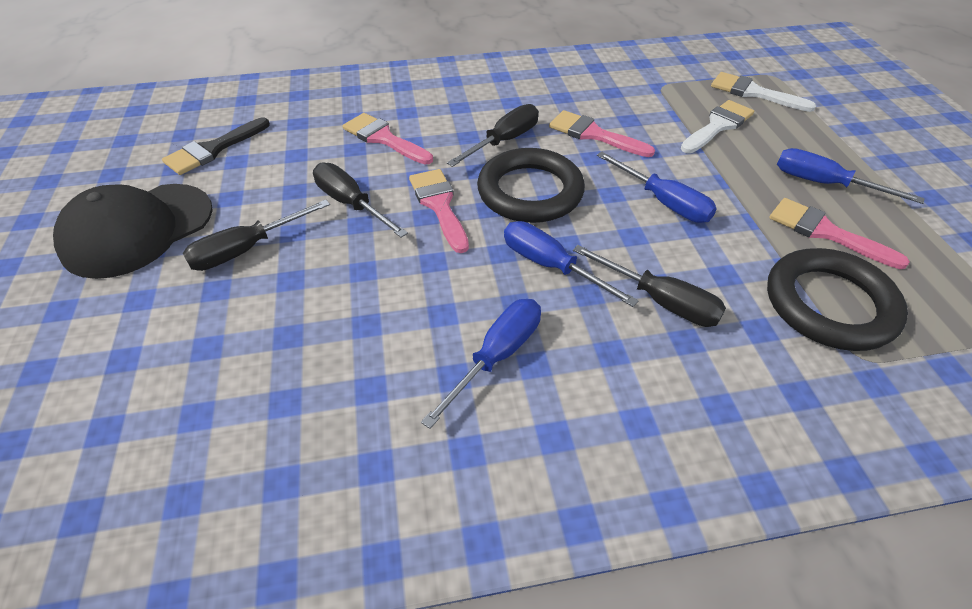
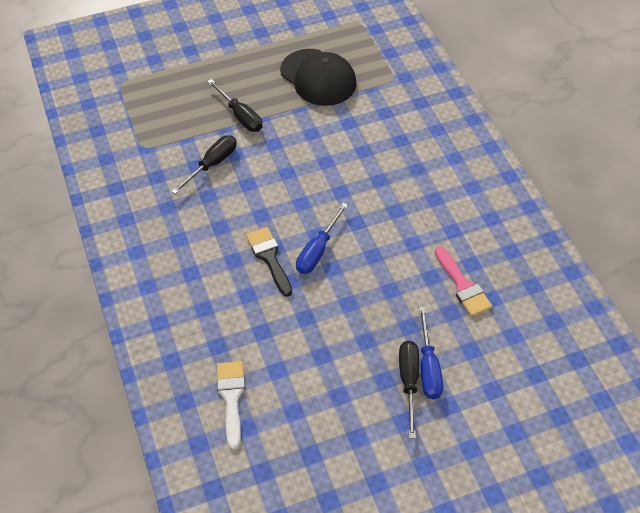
black ring: [477,148,585,223] [767,248,908,351] = 2 -> none = 0
black screwdriver: [183,200,330,271] [313,163,408,238] [447,104,539,167] [573,245,726,327] = 4 -> [171,135,237,194] [207,79,262,132] [399,341,419,439] = 3
blue screwdriver: [421,299,541,429] [504,221,639,307] [597,152,717,223] [777,148,925,204] = 4 -> [296,203,348,274] [419,307,443,399] = 2
pink brush: [342,113,433,164] [409,169,469,253] [549,110,655,157] [769,198,910,269] = 4 -> [435,246,492,317] = 1
white brush: [681,100,754,153] [711,72,816,112] = 2 -> [217,361,245,449] = 1

